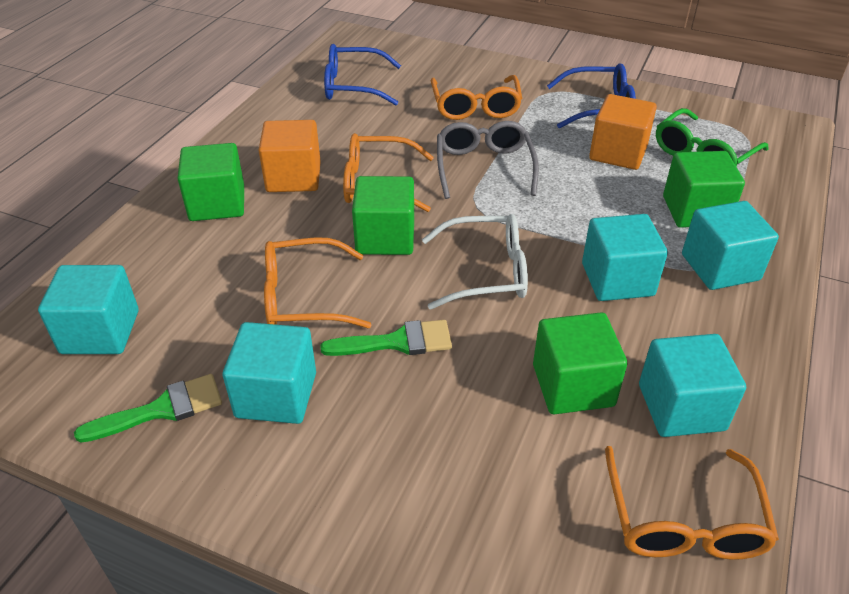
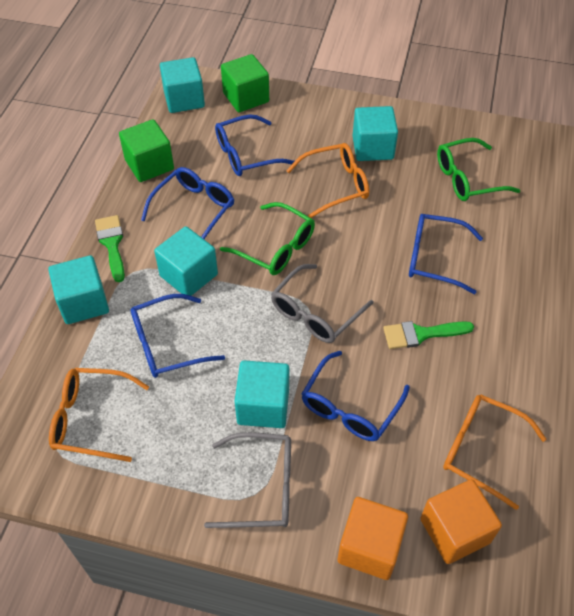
blue glasses: [324,44,401,105] [547,64,636,129] = 2 -> [131,294,225,378] [141,167,234,239] [215,114,294,176] [302,351,410,441] [409,214,483,294] = 5
green cube: [178,143,244,221] [352,176,414,255] [533,312,627,414] [663,151,745,228] = 4 -> [119,119,174,182] [221,54,269,112] = 2
green glasses: [656,108,769,167] = 1 -> [220,202,315,275] [437,138,521,201] = 2
grey glasses: [437,121,539,199] = 1 -> [204,432,291,528] [271,264,374,343] = 2
orange glasses: [264,237,371,328] [343,133,434,212] [431,75,522,120] [605,446,779,560] = 4 -> [49,368,149,462] [286,143,369,218] [443,394,546,510] = 3
white glasses: [422,214,528,309] = 1 -> none = 0

